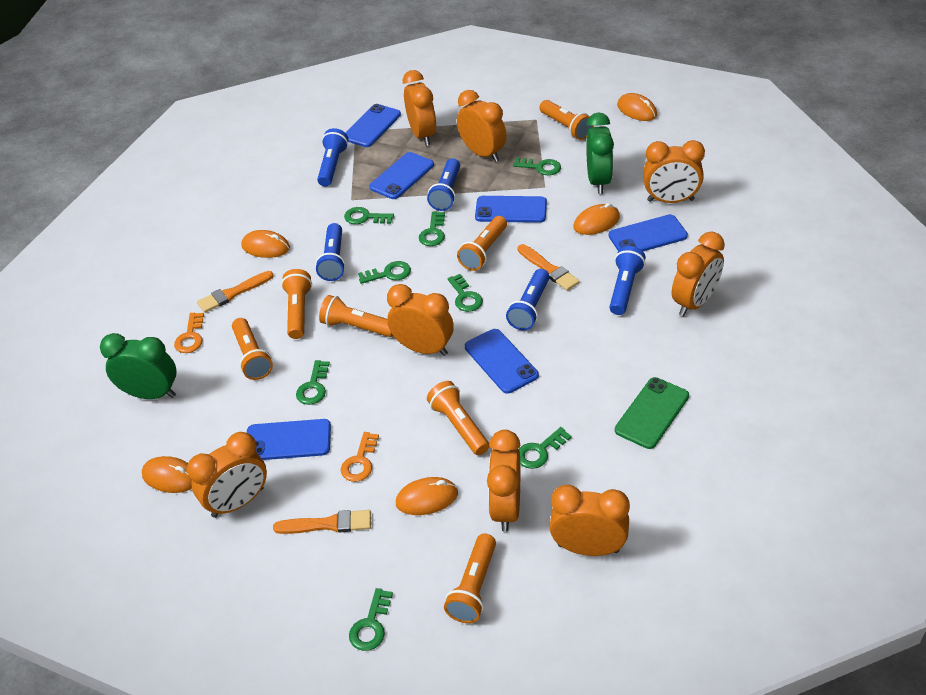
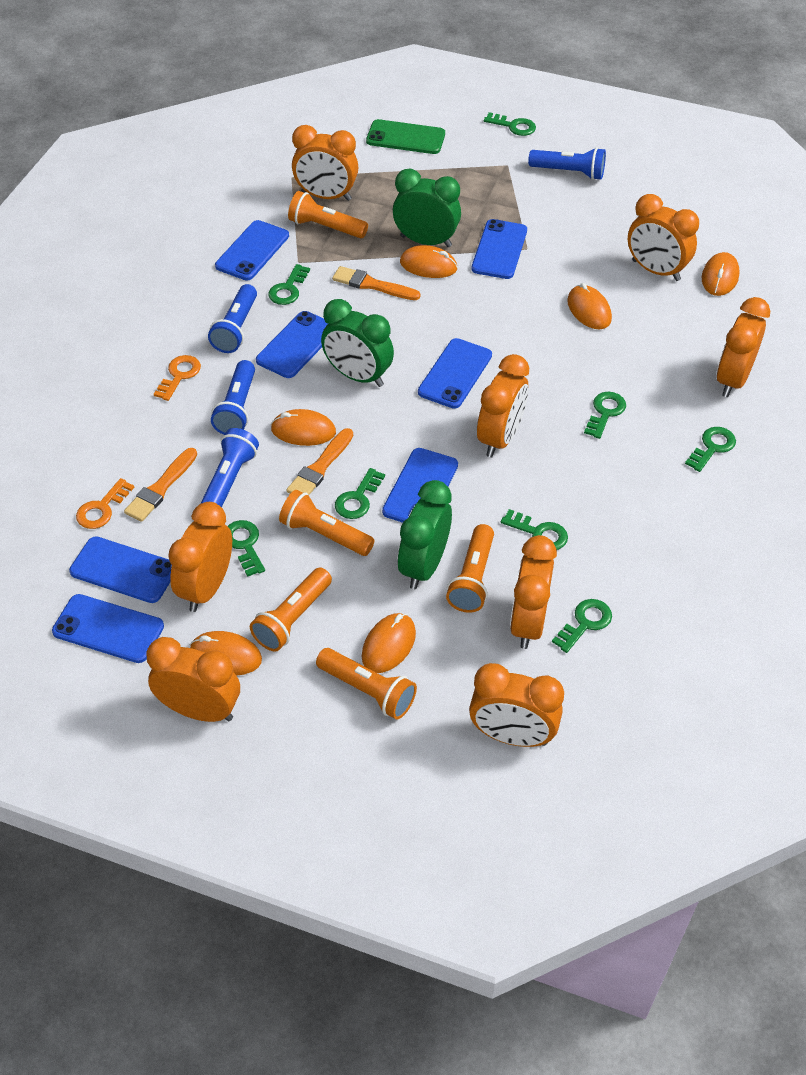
blue flashlight: [315,223,346,281] [317,128,349,187] [427,158,460,211] [506,269,550,330] [609,246,646,315] = 5 -> [200,428,259,507] [208,284,257,353] [211,360,255,435] [528,147,606,180] = 4
blue phone: [247,419,331,460] [345,104,401,147] [369,152,434,199] [465,329,539,394] [475,196,547,223] [609,214,688,251] = 6 -> [52,594,164,663] [69,536,172,603] [215,220,289,280] [256,311,329,378] [382,448,458,523] [418,338,492,409] [471,219,527,279] = 7
green clock: [100,333,176,399] [586,113,614,194] = 2 -> [321,299,394,387] [393,169,461,247] [398,480,452,589] = 3
orange flashlight: [232,318,273,380] [281,269,312,339] [319,295,393,337] [427,381,489,455] [444,533,496,623] [457,216,507,271] [539,100,594,140] = 7 -> [250,567,332,651] [279,490,375,556] [288,191,368,239] [316,648,417,720] [446,524,494,613] = 5
orange mouse: [142,456,192,493] [241,230,290,258] [396,477,458,515] [573,203,620,235] [617,93,657,121] = 5 -> [190,631,262,676] [271,409,336,446] [362,613,416,673] [400,245,458,278] [567,283,612,330] [702,252,740,296] = 6

